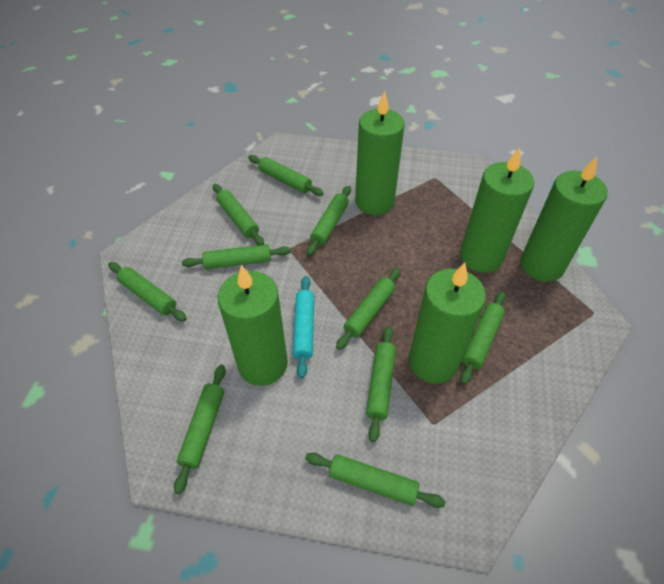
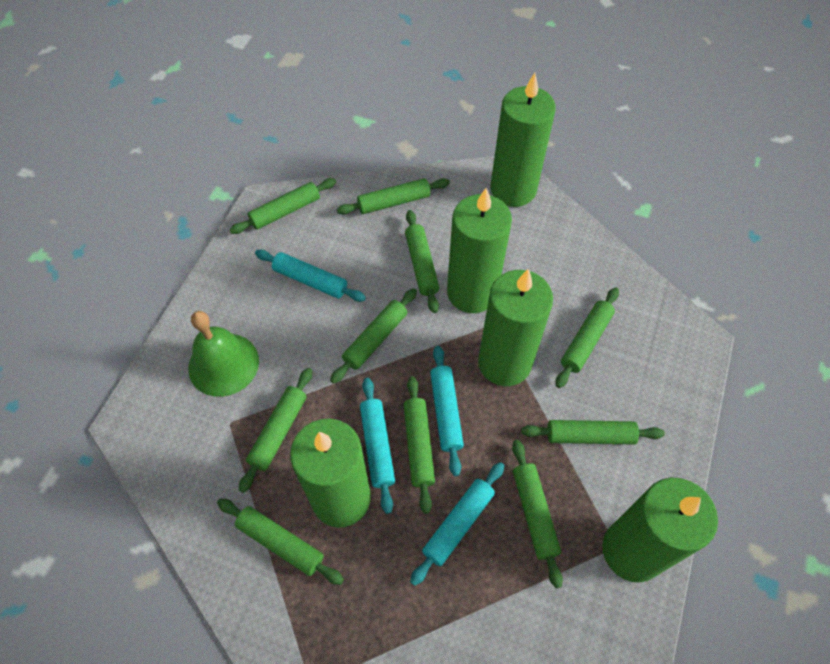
green bell: none = 0 -> [188,311,259,397] = 1
turquoise rolling pin: [293,276,314,378] = 1 -> [255,250,366,302] [360,378,395,514] [410,462,505,586] [430,346,464,476] = 4

